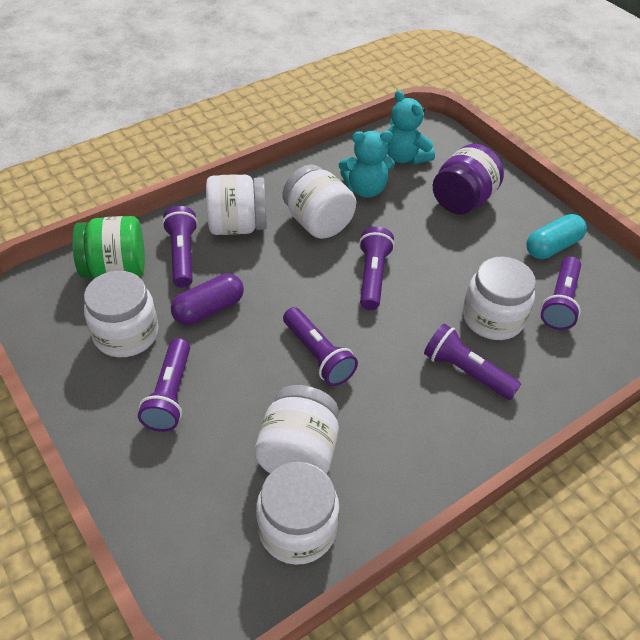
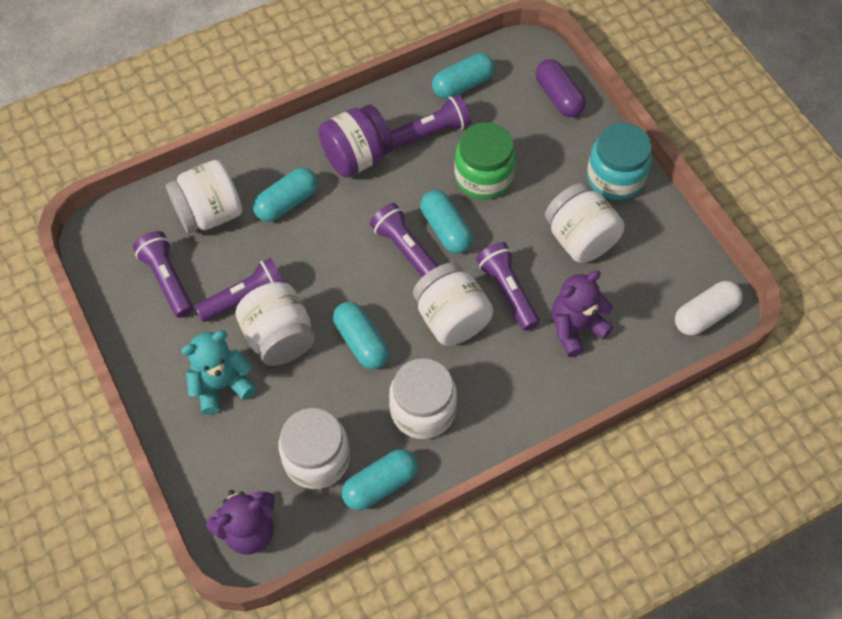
purple flashlight: [138,338,190,432] [162,206,198,288] [283,307,358,386] [359,227,395,310] [424,323,521,400] [541,256,581,330] = 6 -> [133,231,193,318] [195,258,284,322] [370,203,438,277] [390,94,471,149] [476,242,539,331] = 5
purple teddy bear: none = 0 -> [206,490,275,555] [552,270,613,357] = 2
turquoise capsule: [527,214,587,259] = 1 -> [253,168,318,222] [333,302,389,369] [342,449,418,510] [420,190,473,254] [432,53,495,99] = 5
turquoise jar: none = 0 -> [587,123,652,200] = 1
turquoise teddy bear: [339,131,395,198] [387,90,435,165] = 2 -> [181,330,256,415] = 1
white capsule: none = 0 -> [675,281,743,336] = 1

